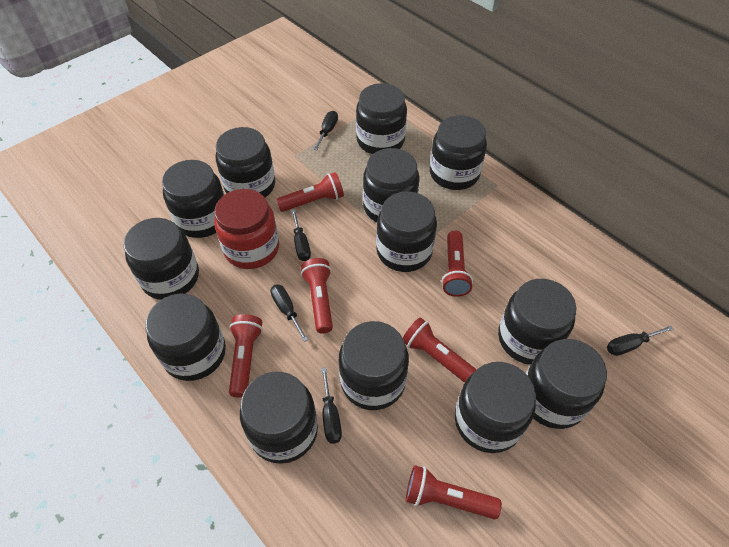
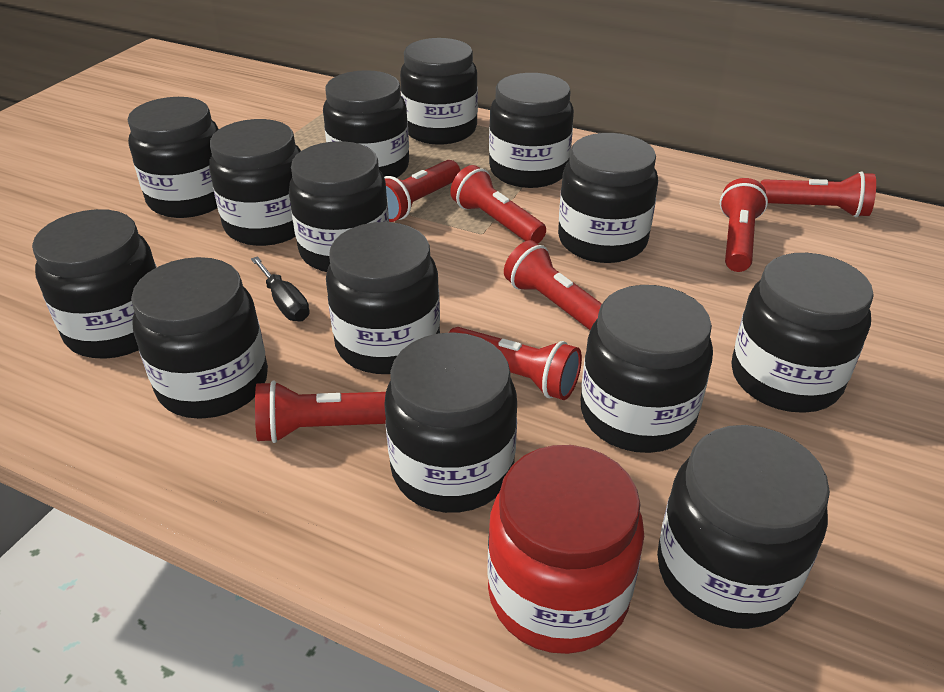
black jar: [123,218,199,300] [146,294,226,381] [162,160,224,238] [216,127,275,197] [240,372,318,464] [339,321,409,410] [356,83,407,154] [363,148,419,222] [376,191,437,272] [430,115,487,190] [455,362,536,453] [498,279,577,365] [526,339,607,429] = 13 -> [32,209,157,359] [128,97,219,218] [131,257,268,419] [209,119,301,246] [289,141,389,272] [323,70,409,178] [326,222,440,374] [384,332,517,513] [400,38,478,145] [489,73,574,188] [558,133,658,263] [581,285,713,453] [657,425,830,629] [732,253,874,413] = 14
black screwdriver: [271,284,308,342] [291,209,311,261] [313,111,338,150] [321,367,342,444] [607,325,673,356] = 5 -> [251,256,310,322] = 1
red flashlight: [229,314,263,398] [276,172,344,212] [301,258,333,333] [403,317,477,383] [406,465,502,519] [442,231,473,297] = 6 -> [255,380,386,443] [384,160,460,222] [449,327,582,400] [450,165,546,244] [504,240,602,330] [720,178,768,272] [761,171,876,217] = 7

